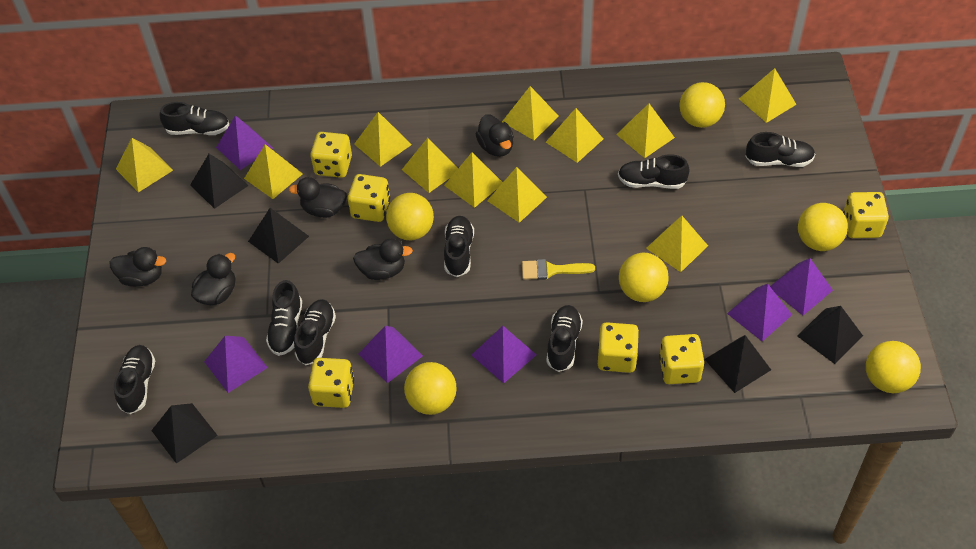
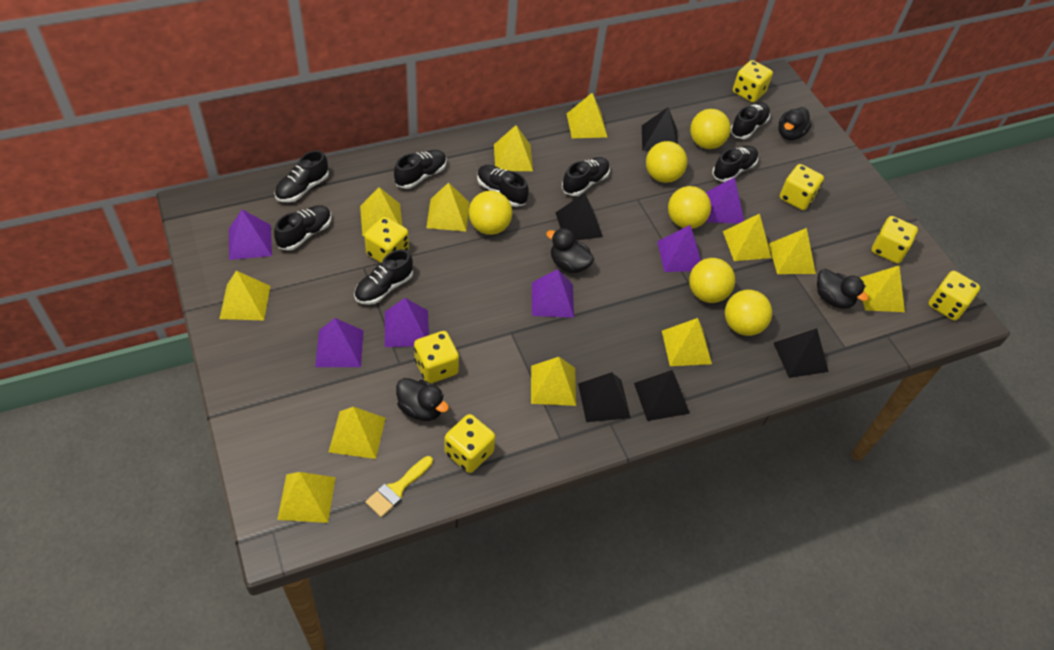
black duck: [109,247,166,287] [191,253,236,305] [289,177,347,218] [353,238,413,280] [476,114,514,157] = 5 -> [396,378,449,421] [546,228,594,273] [778,107,812,140] [817,269,869,309] = 4
yellow dice: [308,358,354,408] [310,132,352,178] [348,174,390,222] [598,322,639,373] [659,334,704,384] [843,192,889,238] = 6 -> [364,217,409,263] [414,331,459,384] [445,414,495,473] [733,60,773,103] [780,164,824,210] [872,216,918,263] [928,271,980,321] = 7
yellow pyramid: [116,138,173,192] [244,144,303,199] [354,112,412,167] [402,138,458,193] [444,152,503,208] [487,167,547,223] [502,86,559,140] [546,108,603,163] [616,103,675,158] [646,216,708,272] [739,68,797,123] = 11 -> [219,270,270,320] [277,472,336,523] [329,407,386,459] [360,187,402,236] [426,182,470,231] [494,125,533,171] [531,357,576,406] [567,93,607,138] [662,318,712,366] [723,214,771,261] [769,228,816,274] [860,266,905,312] = 12

